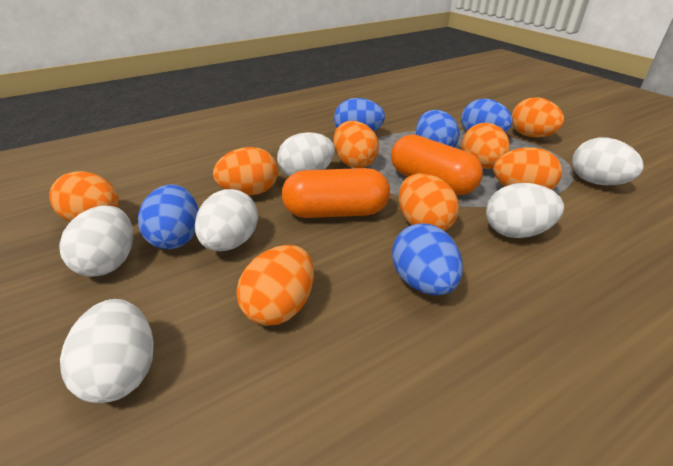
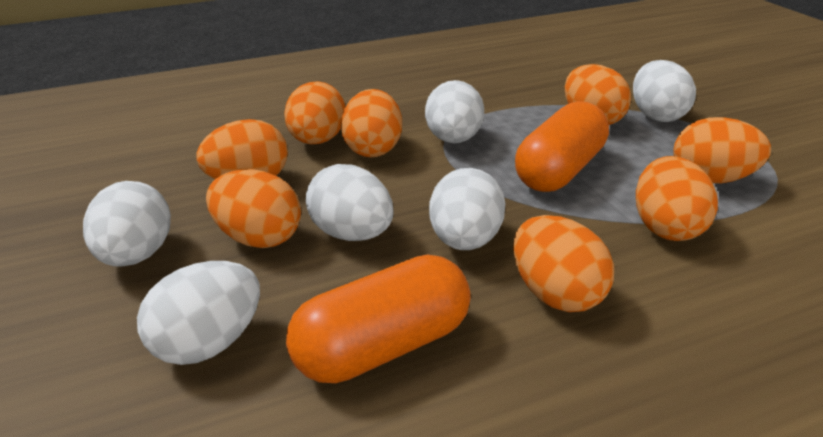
blue egg: [138,185,199,249] [334,98,385,132] [392,223,463,295] [416,110,460,147] [461,99,513,133] = 5 -> none = 0

